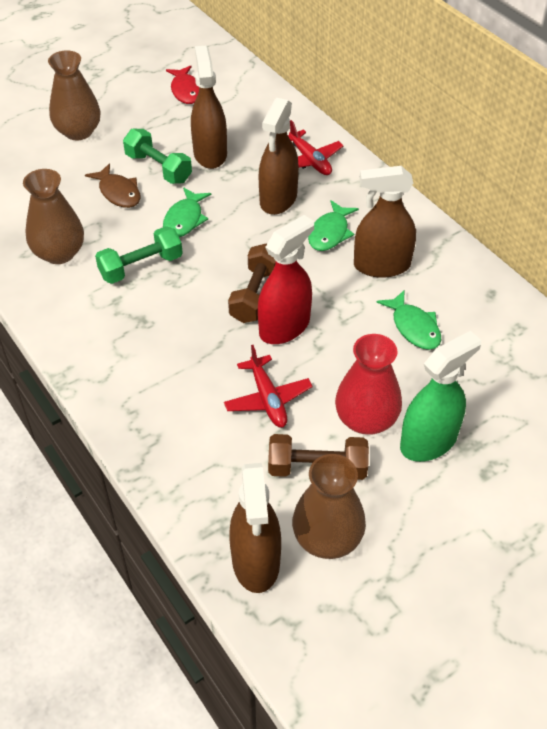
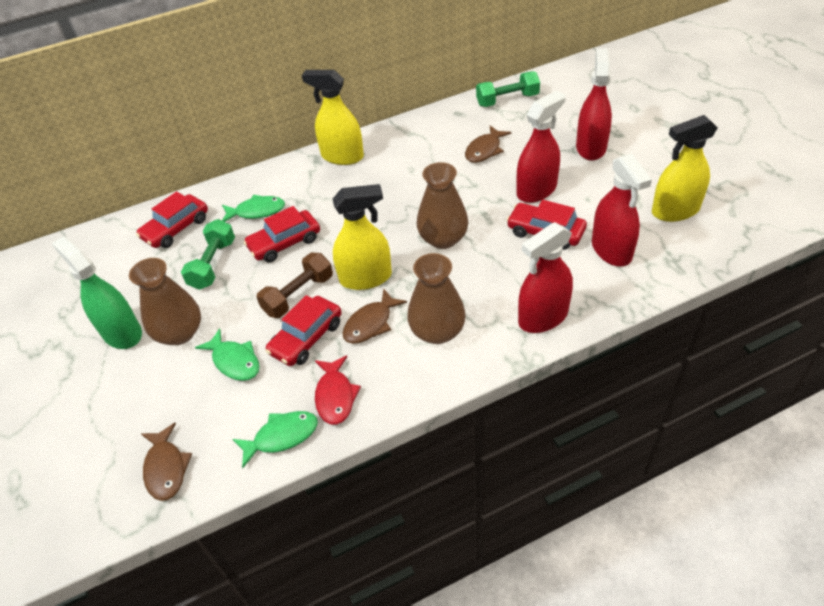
brown dumbbell: [228,243,276,323] [268,434,369,480] = 2 -> [256,253,333,318] = 1
brown fish: [85,163,141,208] = 1 -> [141,423,192,501] [342,289,407,344] [465,126,511,163] = 3
brown spray bottle: [191,46,227,169] [229,463,281,593] [259,98,299,215] [354,166,416,278] = 4 -> none = 0
red car: none = 0 -> [136,191,208,248] [243,206,320,262] [265,295,342,366] [507,200,587,250] = 4
red plane: [224,345,313,427] [288,120,344,175] = 2 -> none = 0
red spray bottle: [258,215,314,344] = 1 -> [517,91,565,203] [518,222,573,333] [576,48,612,161] [592,154,652,266] = 4
red vase: [335,334,402,435] = 1 -> none = 0
yellow spray bottle: none = 0 -> [302,70,364,165] [333,184,392,290] [652,115,718,222] = 3

